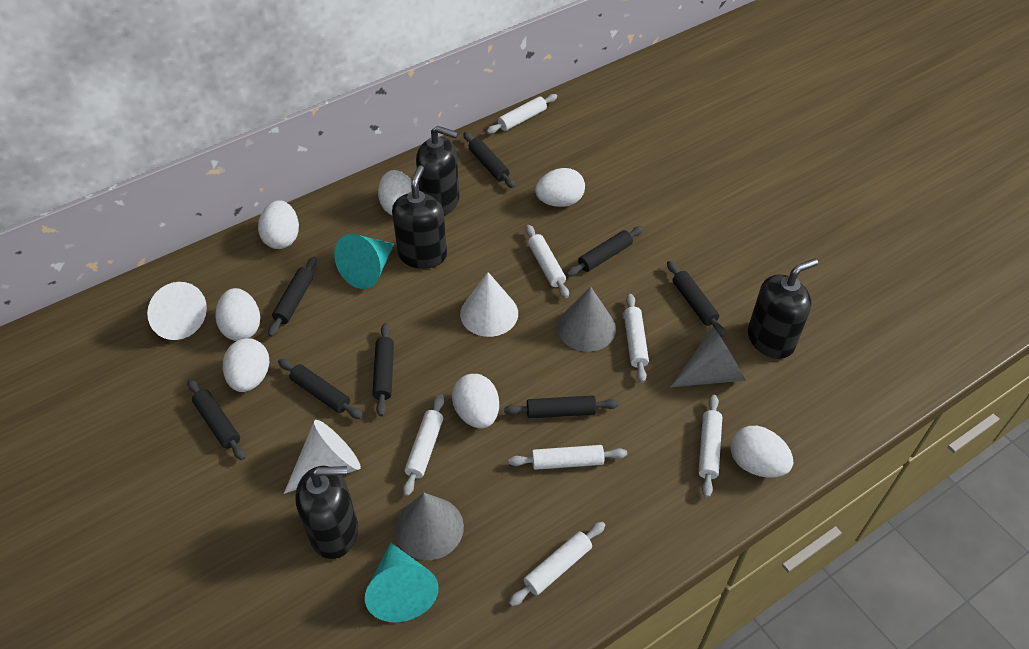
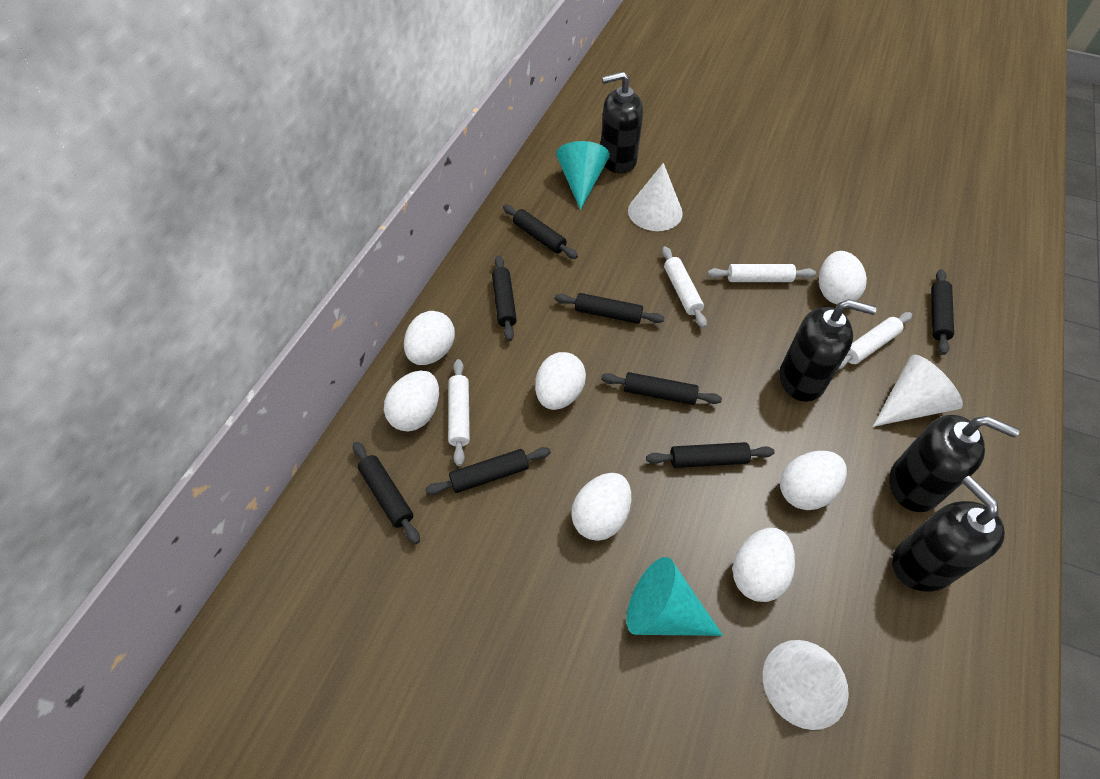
grey cone: [395,493,464,560] [557,287,616,352] [670,327,746,388] = 3 -> none = 0
white rolling pin: [403,395,444,496] [486,94,557,134] [508,445,627,470] [509,522,605,606] [526,225,569,298] [624,294,649,383] [698,395,722,498] = 7 -> [448,359,470,466] [662,246,707,328] [707,264,816,282] [838,312,912,370] = 4

